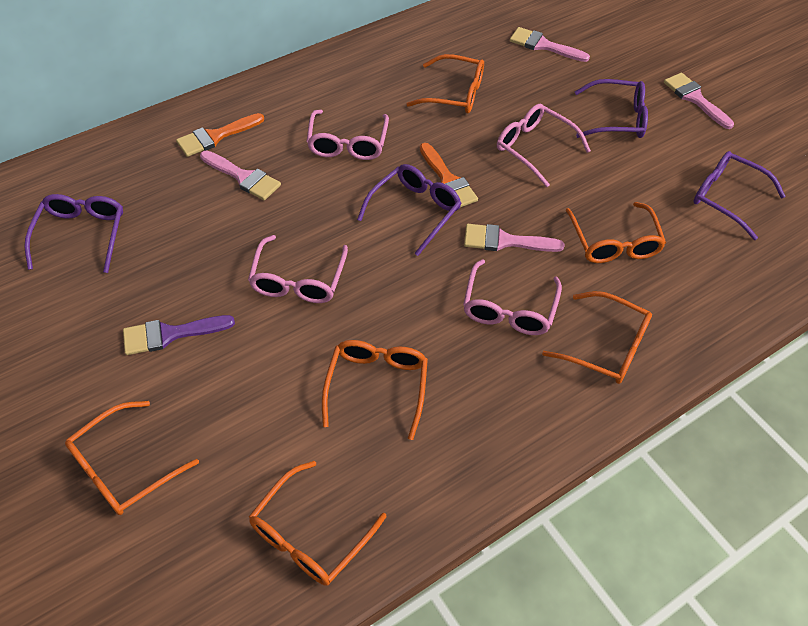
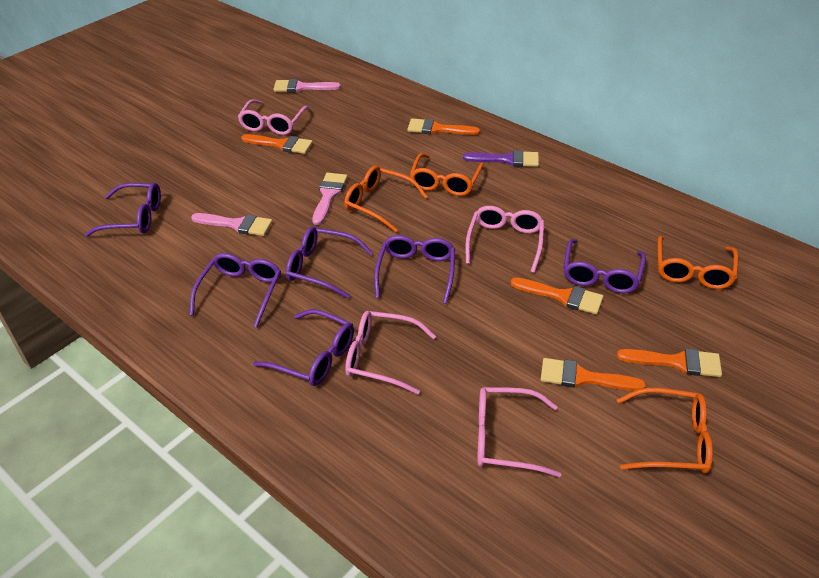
orange brush: [176,113,264,157] [420,143,478,207] = 2 -> [241,134,313,154] [407,119,480,135] [510,277,603,314] [541,358,646,391] [617,348,722,377] = 5
orange glasses: [65,401,199,515] [249,461,386,586] [322,340,428,440] [407,54,484,113] [542,291,652,384] [565,202,666,263] = 6 -> [344,166,428,232] [409,153,484,196] [617,388,713,473] [658,236,738,289] = 4
pink brush: [200,150,281,200] [464,224,564,252] [510,27,590,62] [664,73,734,129] = 4 -> [191,213,273,236] [273,79,341,93] [312,173,347,225] = 3
purple glasses: [24,194,123,273] [357,164,462,256] [575,79,648,138] [693,151,786,240] = 4 -> [84,183,161,237] [190,253,281,328] [253,309,354,386] [286,227,373,298] [374,235,455,304] [564,239,646,293] = 6

